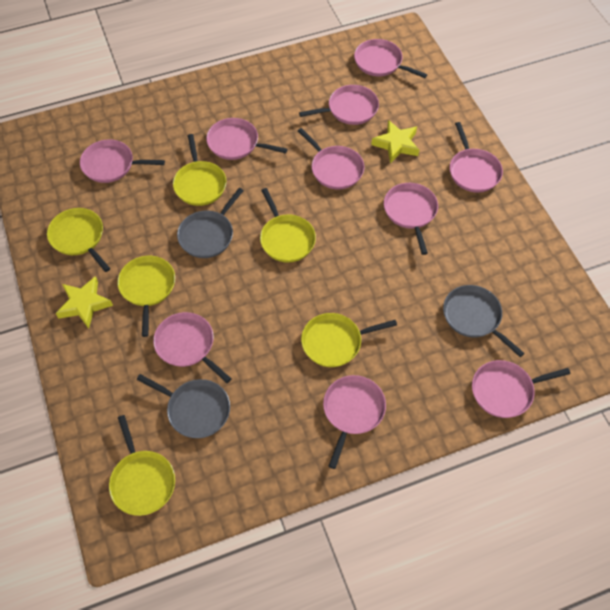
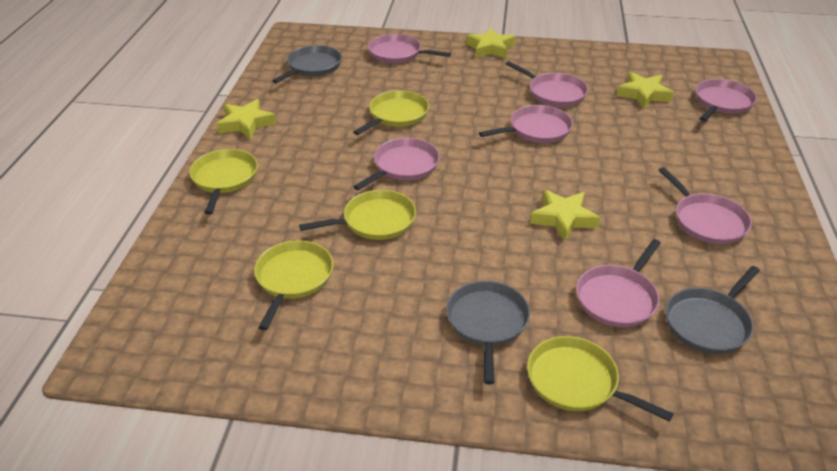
pink pan: [80,140,165,183] [153,312,231,383] [206,118,288,160] [298,128,364,190] [299,85,379,125] [323,375,386,469] [354,39,427,78] [384,183,438,255] [450,122,503,193] [472,360,570,418] = 10 -> [353,138,440,190] [368,34,451,63] [479,105,573,143] [506,61,588,107] [576,239,661,327] [659,167,752,244] [696,79,757,121] = 7
yellow pan: [47,208,110,272] [109,415,175,516] [117,256,175,337] [173,134,227,206] [260,188,316,263] [301,313,397,367] = 6 -> [189,149,258,215] [254,240,333,330] [299,190,416,240] [353,90,429,135] [527,336,674,422] = 5
yellow star: [56,276,113,329] [371,120,419,164] = 2 -> [217,99,276,140] [466,27,515,58] [530,189,600,241] [616,72,674,109] = 4

